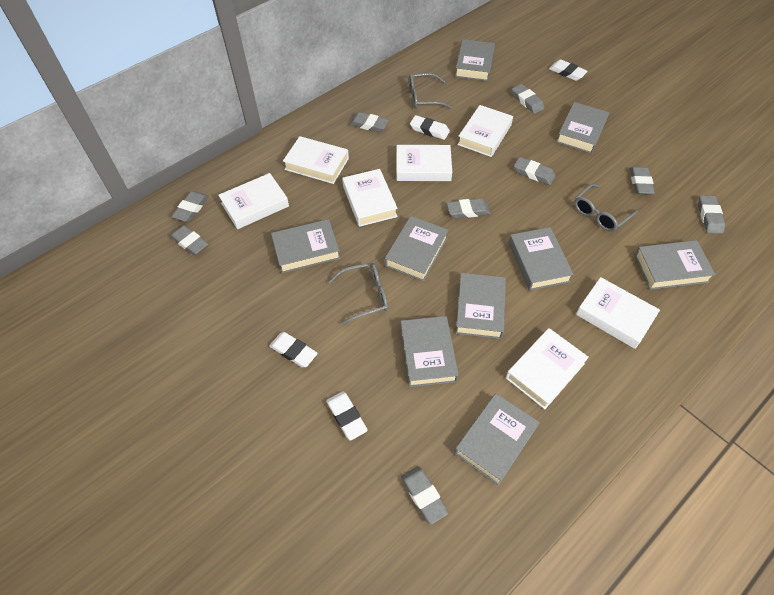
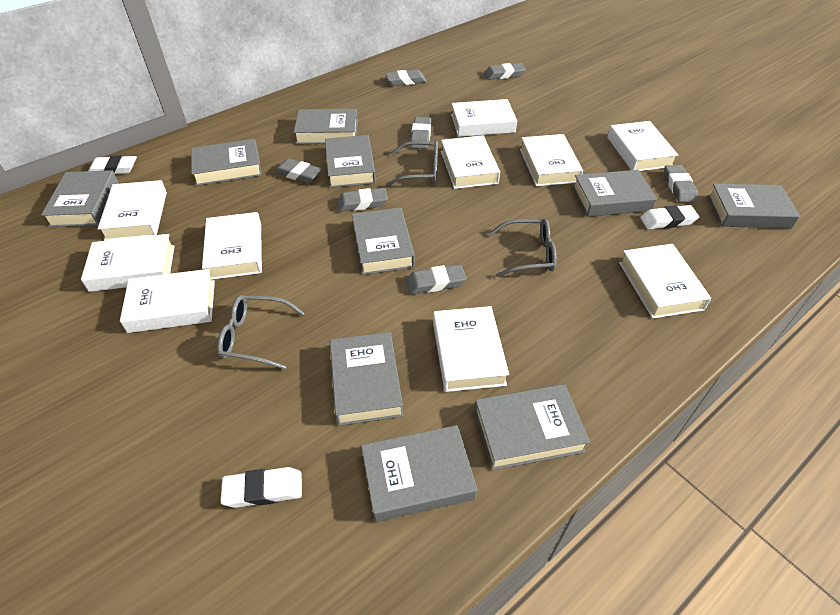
grey book: [271,219,340,273] [385,216,449,282] [400,316,459,387] [454,393,540,485] [455,39,495,81] [455,273,506,339] [509,227,574,291] [556,102,609,154] [634,240,716,290] = 9 -> [41,170,119,227] [191,139,262,186] [294,109,358,144] [325,135,376,188] [330,332,403,426] [352,207,415,275] [361,425,477,522] [474,384,590,470] [572,170,657,217] [707,184,800,228] = 10
grey eraser: [170,225,208,255] [171,191,209,222] [349,112,389,132] [401,466,449,525] [447,198,491,218] [512,84,545,114] [514,157,556,185] [630,167,655,195] [698,195,725,234] = 9 -> [274,158,322,183] [337,188,388,212] [385,70,427,86] [406,264,466,294] [410,117,431,149] [484,63,526,80] [664,165,698,203] = 7
white book: [218,173,289,229] [283,136,349,184] [342,169,398,227] [397,145,452,181] [457,105,513,157] [506,328,589,409] [576,277,660,349] = 7 -> [81,234,174,292] [98,180,167,241] [120,269,215,333] [202,212,262,280] [433,306,509,392] [441,135,500,189] [451,99,517,137] [520,134,583,186] [607,121,678,171] [619,244,711,319] = 10
white eraser: [269,332,318,367] [326,392,368,441] [410,115,450,140] [549,60,588,81] = 4 -> [88,155,137,174] [220,467,302,508] [640,205,699,229] = 3

